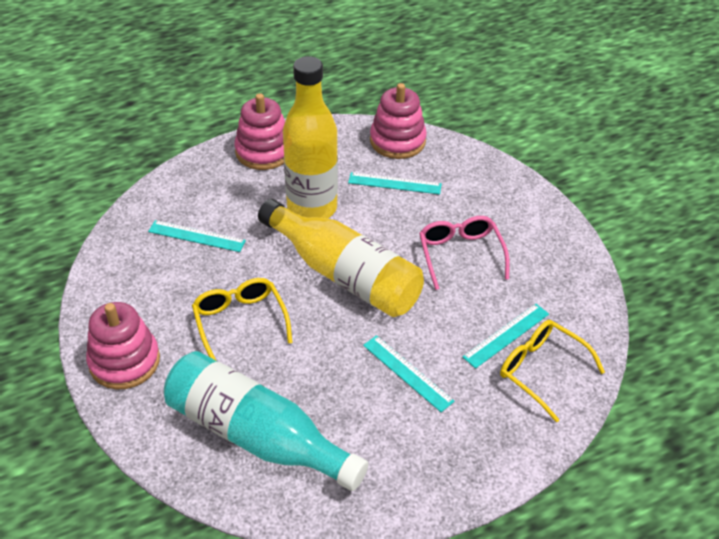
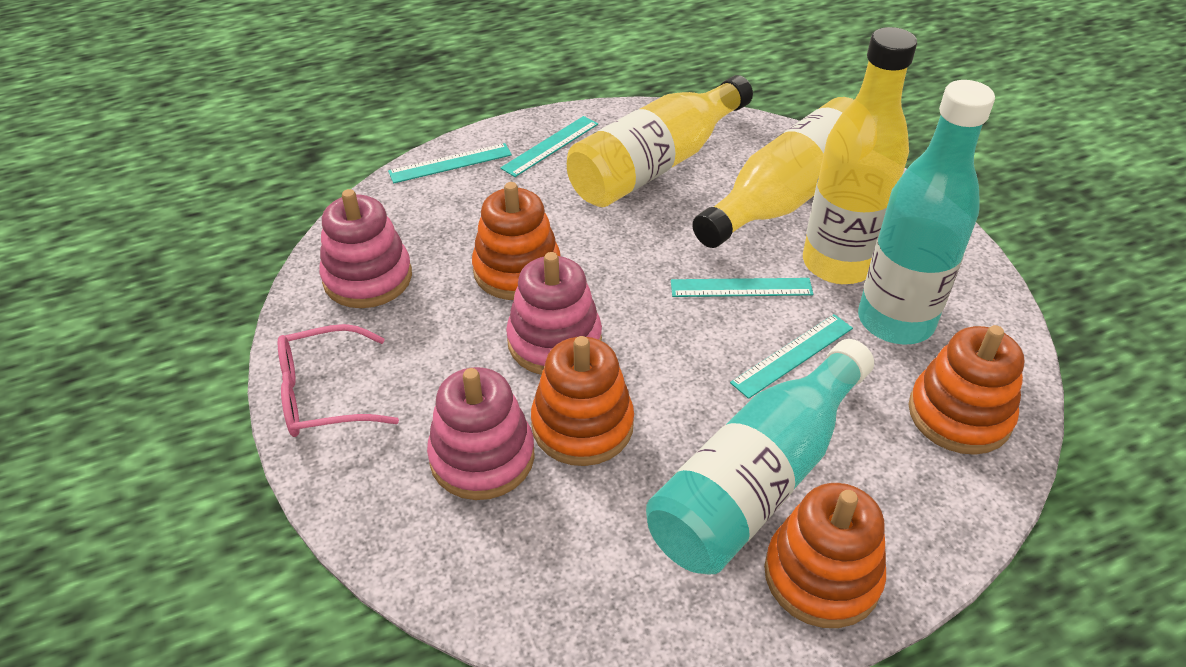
orange stacking toy: none = 0 -> [472,182,561,300] [531,336,634,466] [764,483,886,628] [909,325,1024,455] = 4
turquoise bottle: [164,351,369,491] = 1 -> [646,339,874,575] [858,80,995,345] = 2
yellow bottle: [258,199,424,317] [283,56,338,219] = 2 -> [567,75,753,207] [692,97,854,248] [803,27,917,284] = 3
yellow glasses: [192,278,293,360] [500,320,605,423] = 2 -> none = 0

